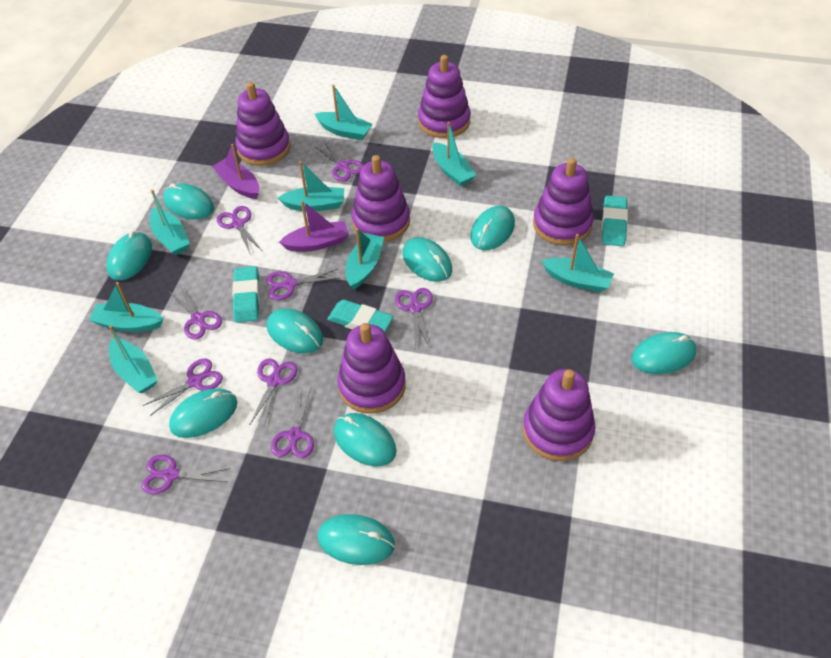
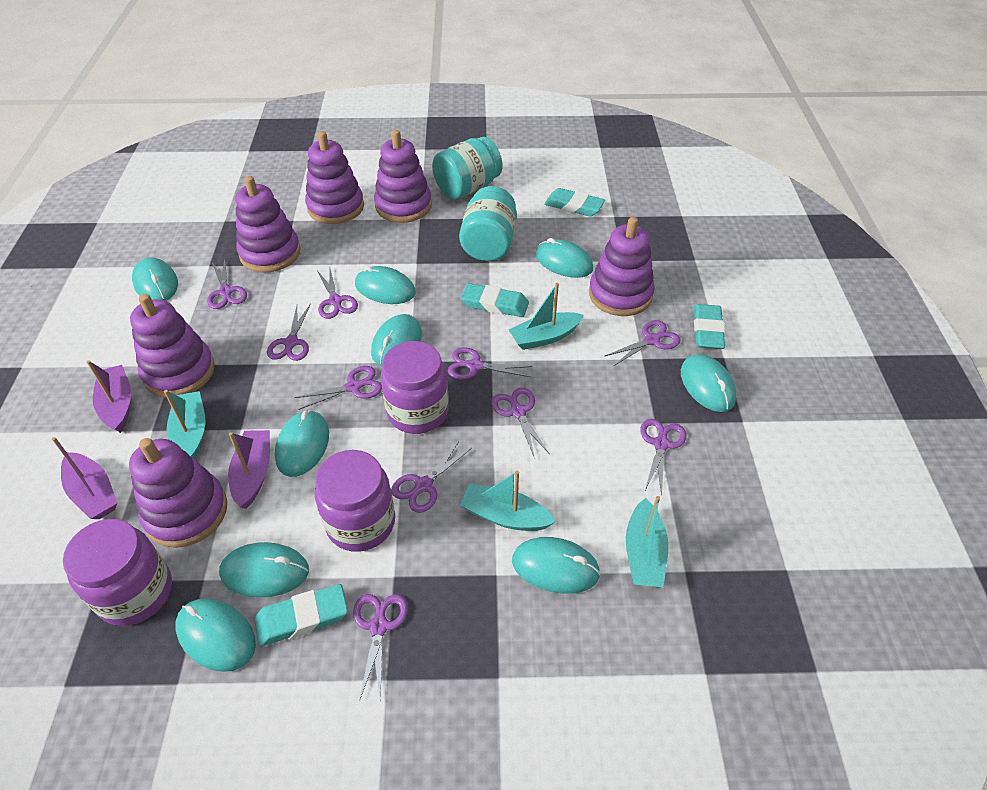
purple boat: [212,144,259,199] [279,201,349,252] = 2 -> [52,437,117,519] [86,360,131,433] [228,430,270,509] = 3
purple jar: none = 0 -> [63,519,172,626] [314,450,395,552] [380,341,449,434] = 3
purple scissors: [142,455,231,494] [143,359,223,416] [169,285,222,340] [217,206,262,253] [250,358,298,427] [266,269,339,300] [271,387,314,458] [313,141,364,182] [395,288,433,348] = 9 -> [207,258,247,309] [267,303,311,361] [294,366,382,410] [317,269,358,319] [353,594,408,701] [391,440,472,513] [448,347,533,379] [492,388,550,458] [605,320,681,366] [640,419,686,496] = 10
turquoise boat: [89,282,164,332] [109,325,158,393] [150,189,190,255] [278,161,344,211] [315,85,372,140] [346,228,384,290] [432,122,476,186] [541,234,614,292] = 8 -> [164,390,206,459] [460,471,556,531] [509,283,584,350] [626,496,668,587] = 4
turquoise eraser: [232,266,260,322] [327,300,394,332] [602,195,628,246] = 3 -> [254,584,348,647] [461,283,529,317] [544,188,605,217] [694,304,725,349] = 4
turquoise jar: none = 0 -> [432,137,502,199] [459,186,517,261] = 2

